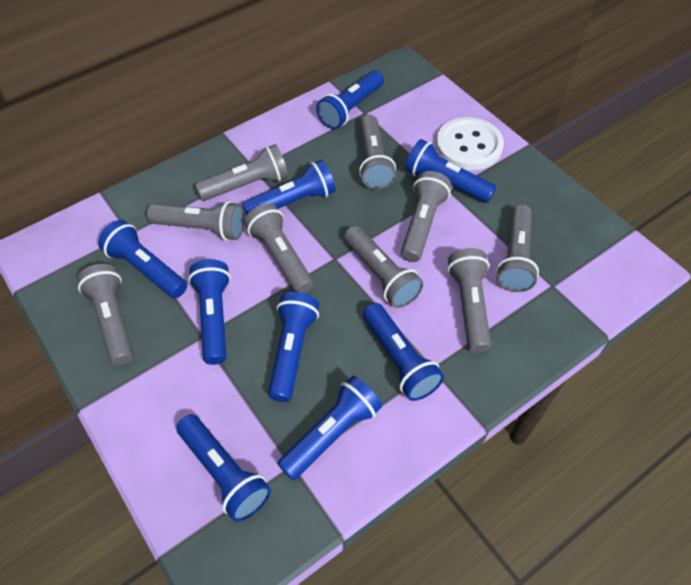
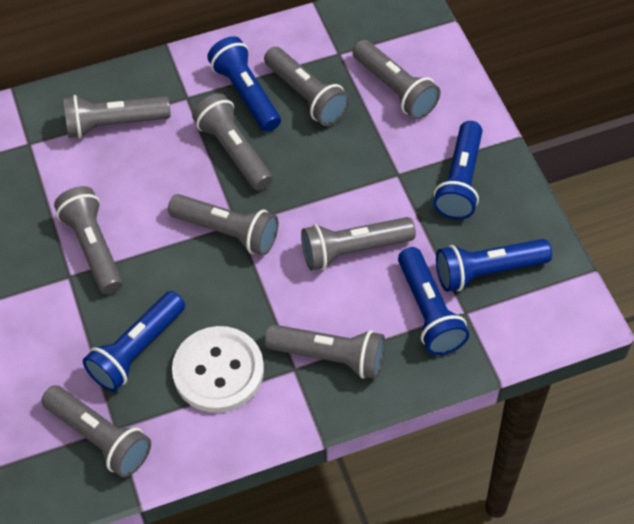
blue flashlight: [98,220,187,299] [176,414,271,522] [188,259,231,365] [242,160,336,215] [268,292,319,402] [277,376,382,480] [316,70,384,129] [363,303,444,401] [405,139,496,203] = 9 -> [83,291,185,392] [207,36,281,132] [398,247,469,355] [433,121,482,220] [436,239,552,292] = 5

